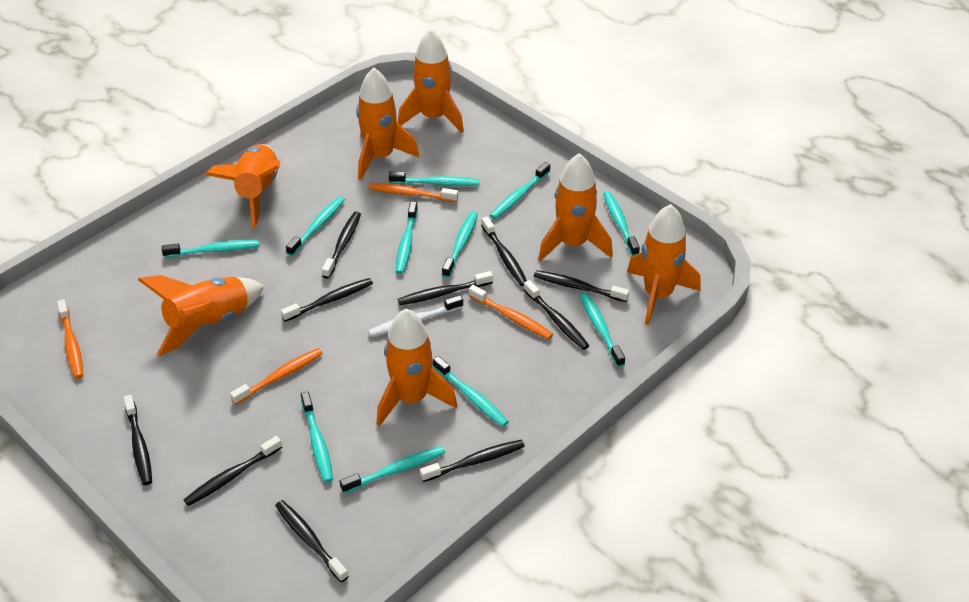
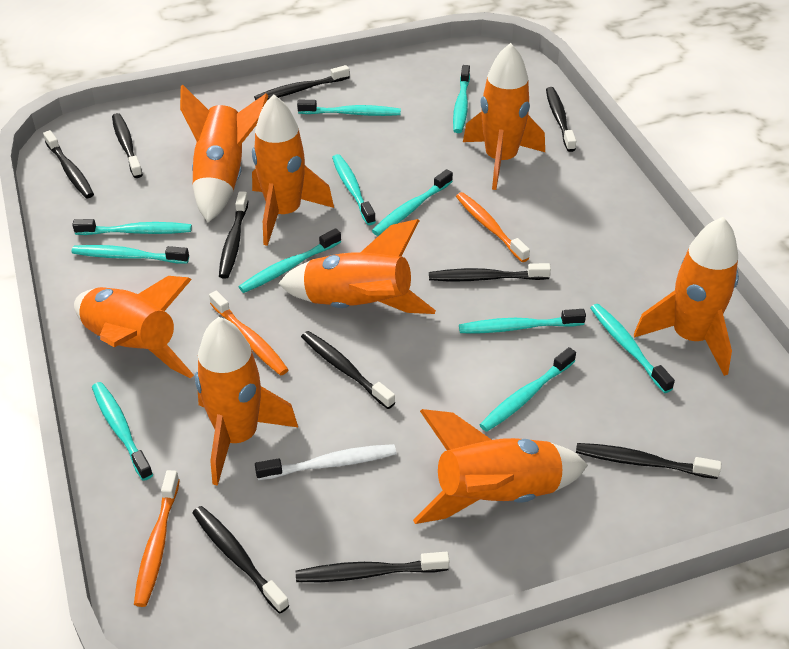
orange rocket: [138,275,264,356] [206,144,281,228] [356,67,419,180] [377,308,458,426] [398,28,464,133] [538,153,613,261] [627,204,701,325] = 7 -> [74,276,194,378] [180,84,268,222] [195,317,298,486] [252,94,334,246] [278,219,436,314] [413,409,588,524] [463,43,545,190] [634,217,739,376] = 8
orange toothbrush: [57,299,83,379] [230,348,323,405] [369,183,458,202] [469,285,553,340] = 4 -> [134,470,180,607] [209,291,289,376] [456,192,530,262] = 3

